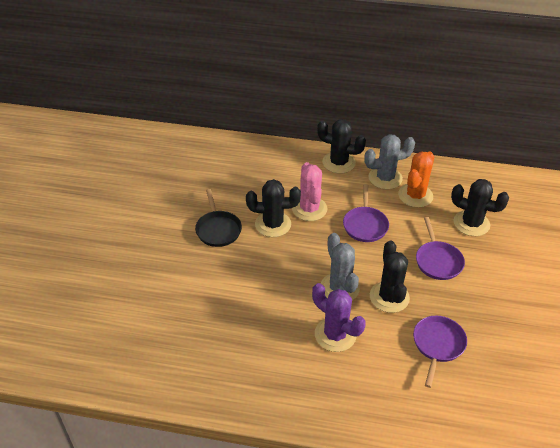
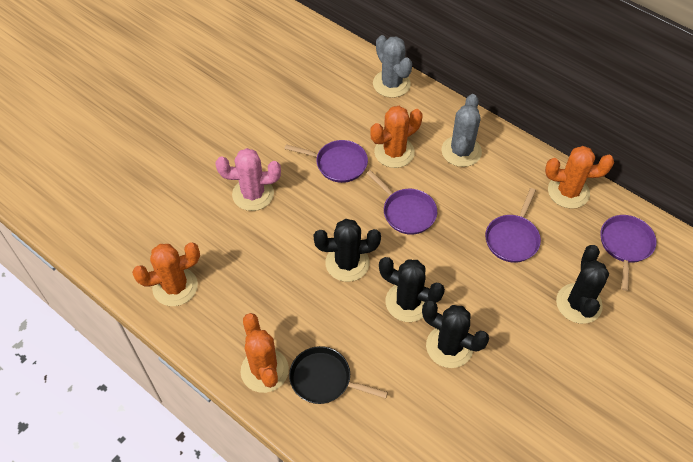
orange cactus: [398,151,434,208] = 1 -> [132,243,200,306] [240,313,289,393] [370,106,422,168] [545,146,614,209] = 4
purple cactus: [312,283,366,352] = 1 -> none = 0
purple pan: [343,184,389,242] [413,316,467,388] [416,217,465,280] = 3 -> [284,140,368,183] [366,170,437,235] [485,188,541,263] [601,215,657,291] = 4

